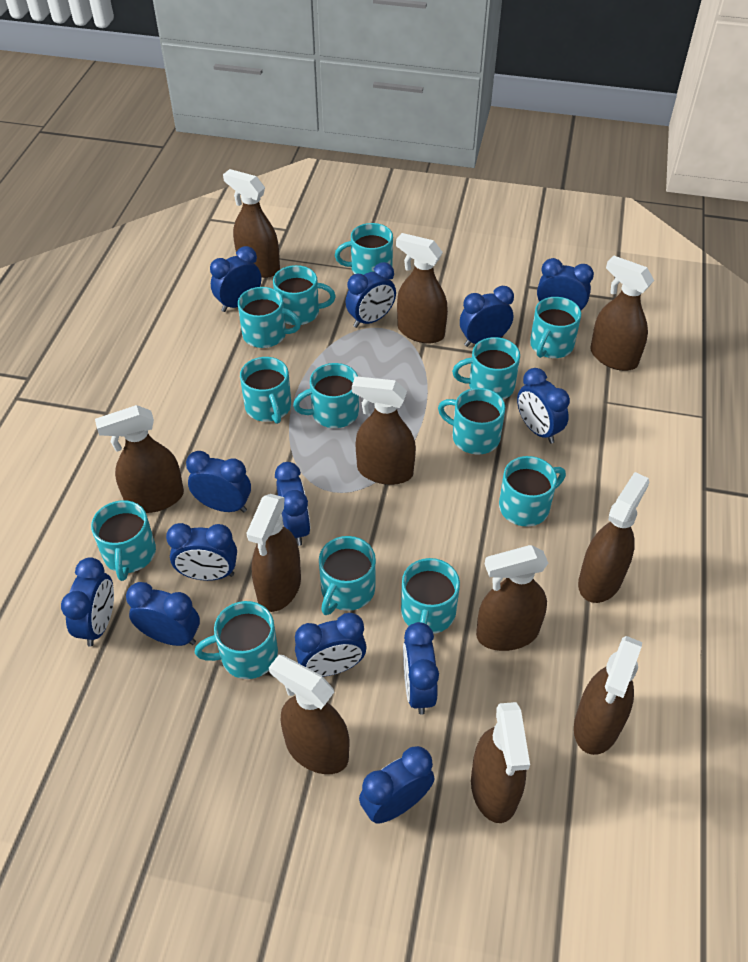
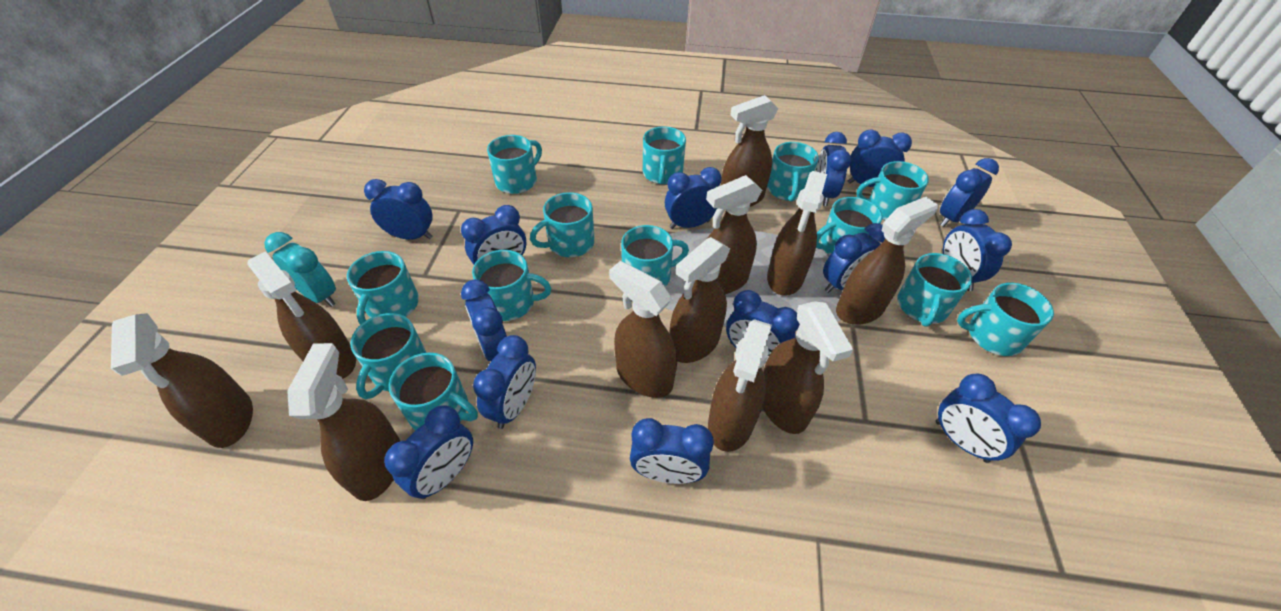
blue clock: [61,557,114,647] [126,582,200,646] [166,523,237,581] [186,451,251,512] [210,246,261,312] [275,462,310,546] [295,613,367,677] [345,262,396,328] [359,746,435,824] [403,622,439,715] [460,286,514,347] [517,368,570,444] [537,258,594,310] = 13 -> [364,179,433,240] [384,405,473,499] [461,205,527,265] [461,279,507,361] [473,335,536,429] [630,418,714,484] [665,167,722,229] [726,290,799,363] [815,132,851,206] [823,223,885,293] [848,129,912,187] [936,374,1041,463] [940,158,999,227] [943,209,1012,291] = 14
turquoise clock: none = 0 -> [264,232,336,307] = 1

